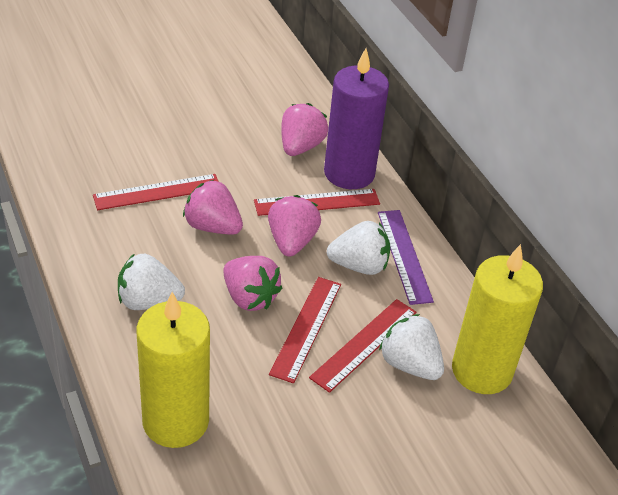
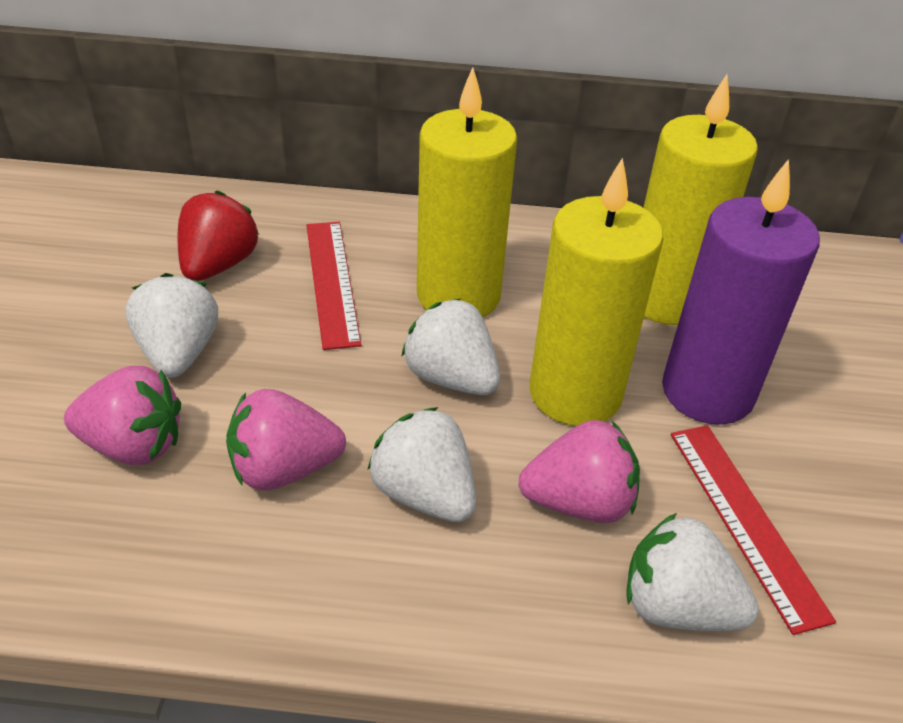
pink strawberry: [183,180,243,235] [223,256,282,311] [268,195,321,257] [281,103,328,156] = 4 -> [64,366,181,465] [226,389,346,491] [519,420,640,523] = 3
purple ruler: [378,210,434,305] = 1 -> none = 0
red ruler: [93,174,219,210] [254,189,380,216] [269,277,341,383] [309,299,417,393] = 4 -> [307,222,361,350] [671,425,836,635] = 2
red strawberry: none = 0 -> [178,190,259,281] = 1
white strawberry: [118,253,185,310] [327,221,391,275] [379,314,444,380] = 3 -> [126,273,218,378] [368,407,476,522] [401,299,500,395] [627,513,759,631] = 4
yellow candle: [136,292,210,448] [452,244,543,394] = 2 -> [417,67,517,317] [529,157,664,426] [643,74,758,325] = 3

